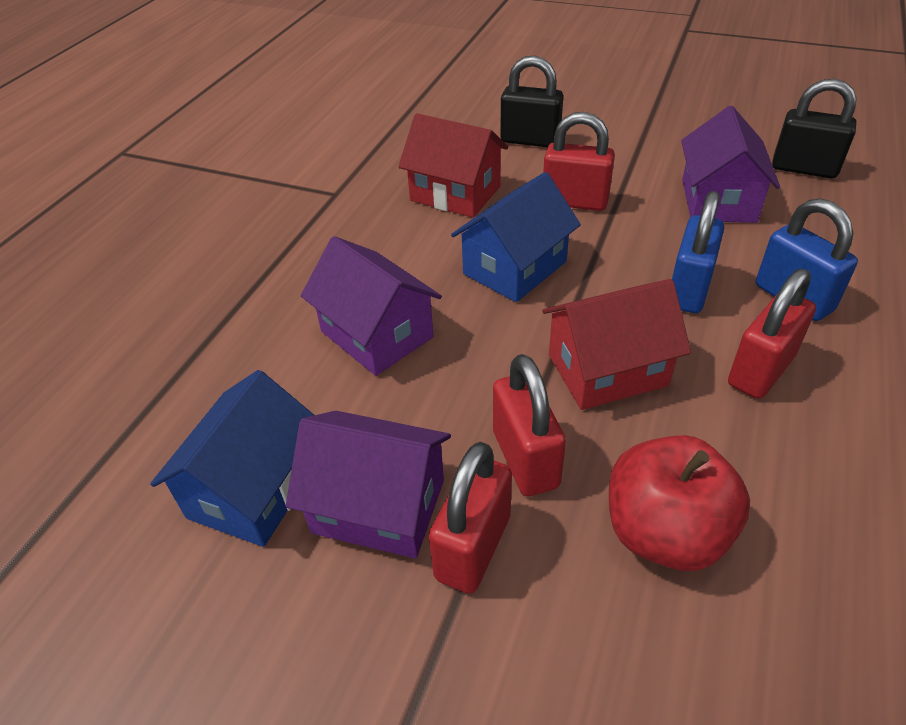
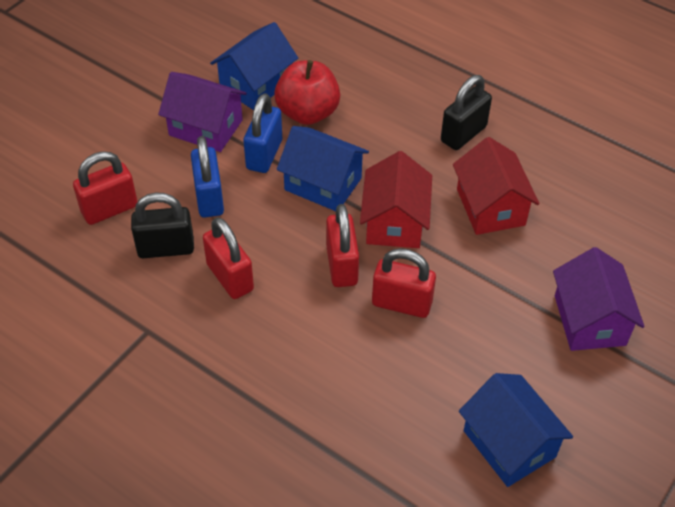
blue house: [150,370,314,547] [451,172,581,302] = 2 -> [210,22,298,110] [277,126,369,211] [459,373,573,487] = 3
purple house: [286,411,451,559] [301,236,442,376] [681,106,780,223] = 3 -> [158,72,247,152] [553,247,645,351] = 2

